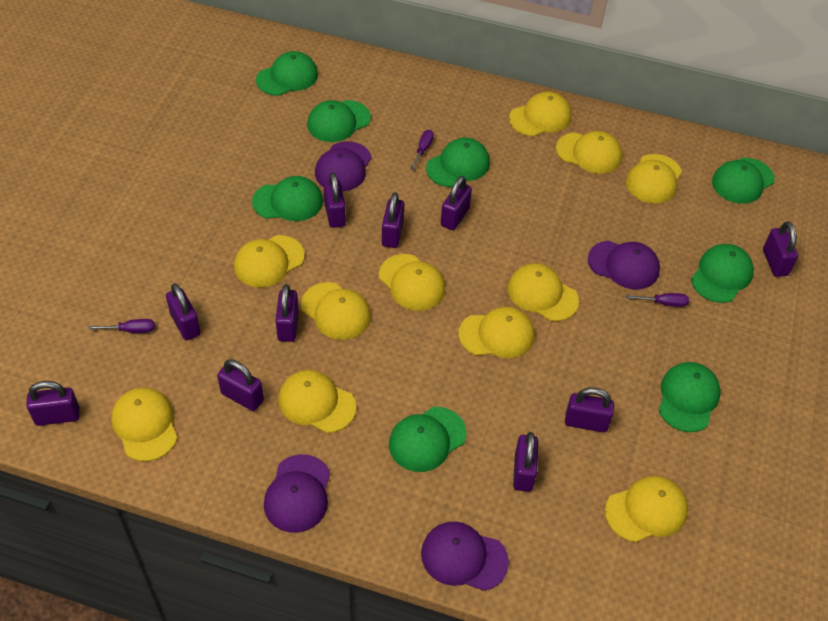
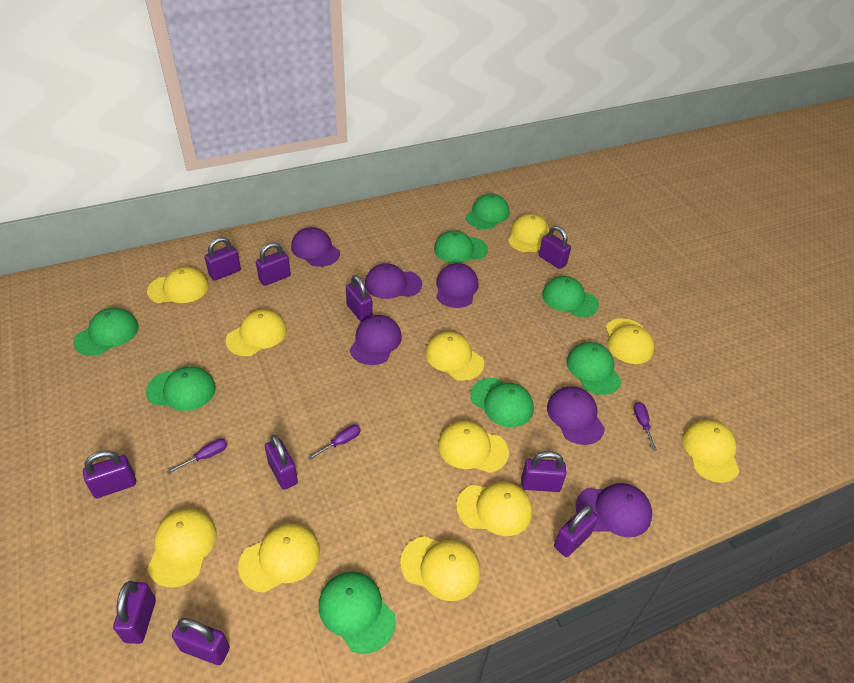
purple cap: [264,454,330,533] [315,141,372,192] [421,521,509,591] [588,241,660,290] = 4 -> [291,227,340,267] [350,315,402,365] [365,263,422,299] [436,263,478,308] [547,386,605,445] [576,483,652,537] = 6

